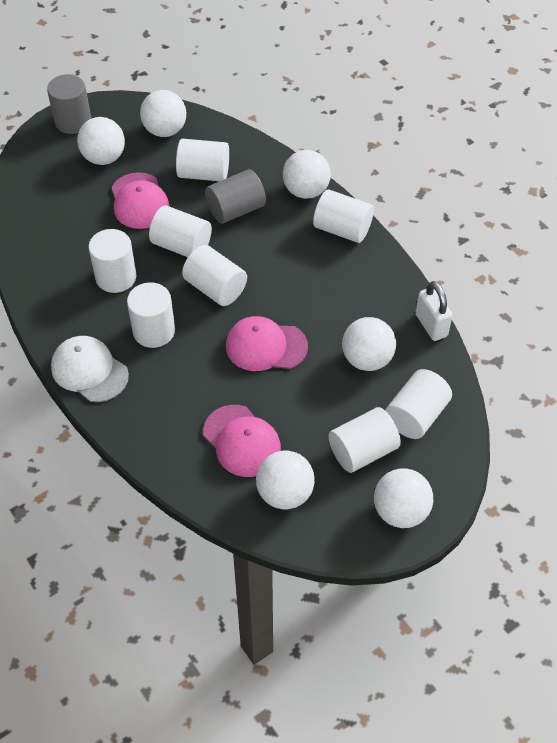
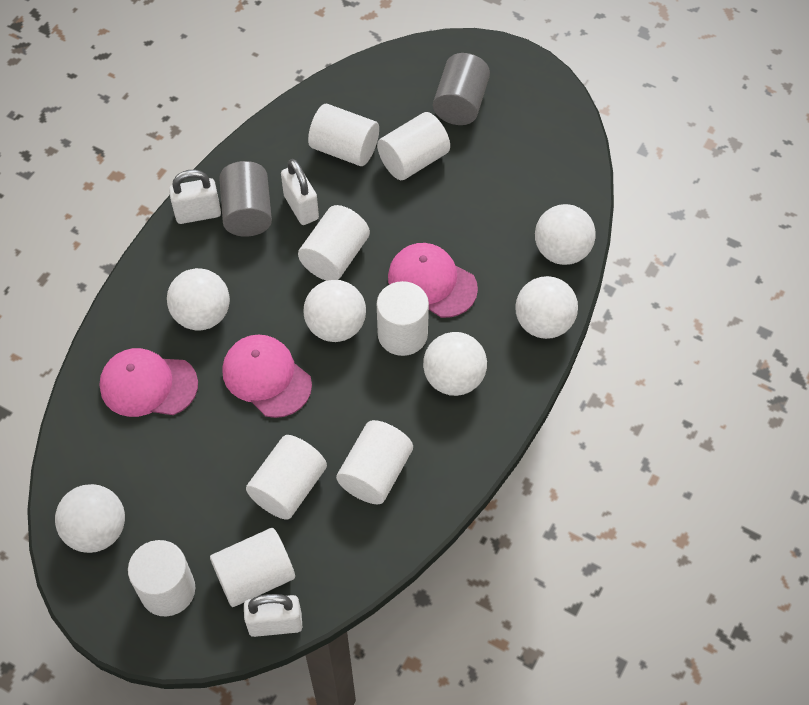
white cap: [51,336,129,402] = 1 -> none = 0
white padlock: [415,281,453,341] = 1 -> [169,170,221,224] [244,594,302,637] [281,159,319,225] = 3

